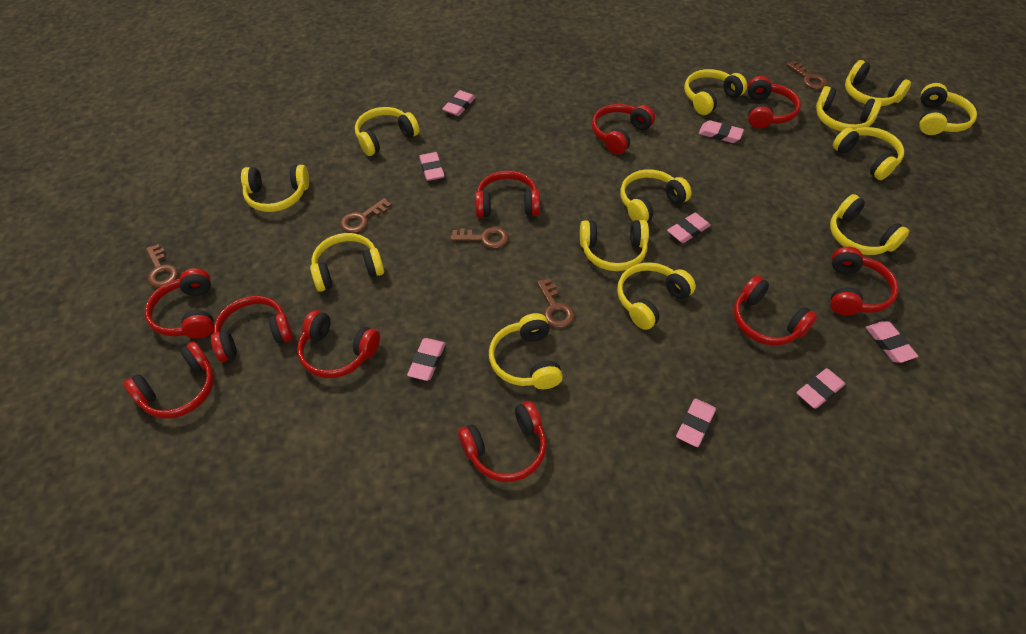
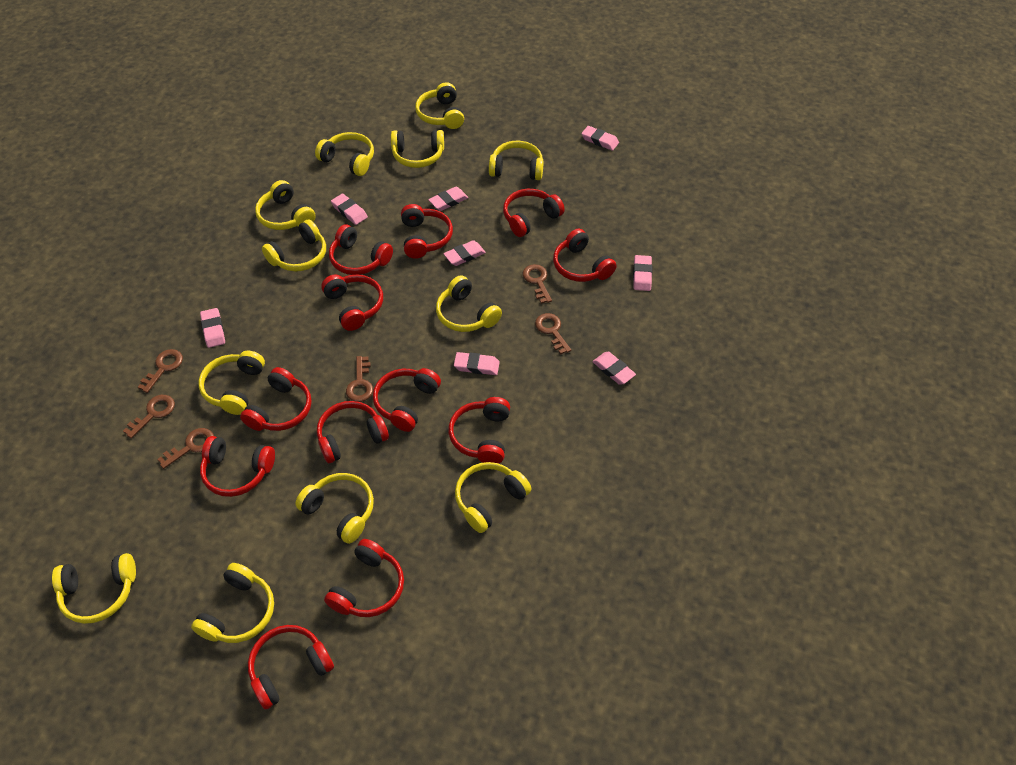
brown key: [146,244,178,288] [340,198,391,233] [451,227,509,248] [537,278,575,328] [787,61,828,89] = 5 -> [123,395,175,439] [138,349,183,393] [157,428,214,469] [346,356,373,402] [523,264,552,304] [535,313,571,354] = 6
red headphones: [124,341,214,419] [144,268,214,339] [211,296,293,362] [297,310,380,378] [458,401,546,482] [475,170,540,218] [592,104,655,154] [734,276,817,345] [747,76,801,129] [830,247,899,315] = 10 -> [200,436,275,497] [240,367,312,431] [248,625,334,709] [317,401,389,463] [321,274,383,331] [324,539,404,617] [329,224,393,275] [373,368,441,432] [401,204,453,259] [448,397,510,464] [503,189,565,237] [553,229,617,282] = 12
yellow headphones: [241,165,309,212] [310,233,384,292] [355,107,419,156] [489,313,563,389] [580,220,649,271] [617,262,696,330] [620,169,692,222] [684,69,747,115] [816,86,882,131] [830,194,909,255] [833,127,904,180] [845,60,911,106] [919,83,977,135] = 13 -> [52,553,136,624] [191,563,274,643] [198,350,265,415] [255,180,316,230] [262,220,326,271] [295,473,374,544] [315,132,374,176] [391,130,444,168] [415,82,464,129] [436,275,502,332] [455,462,531,533] [489,141,544,180] = 12

